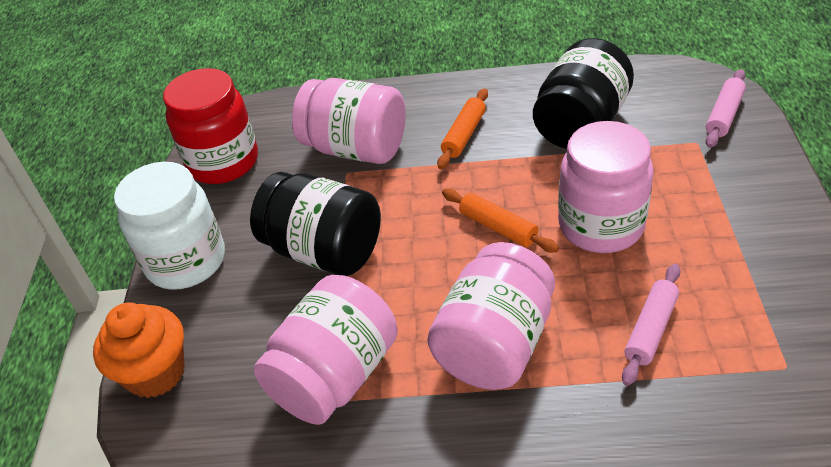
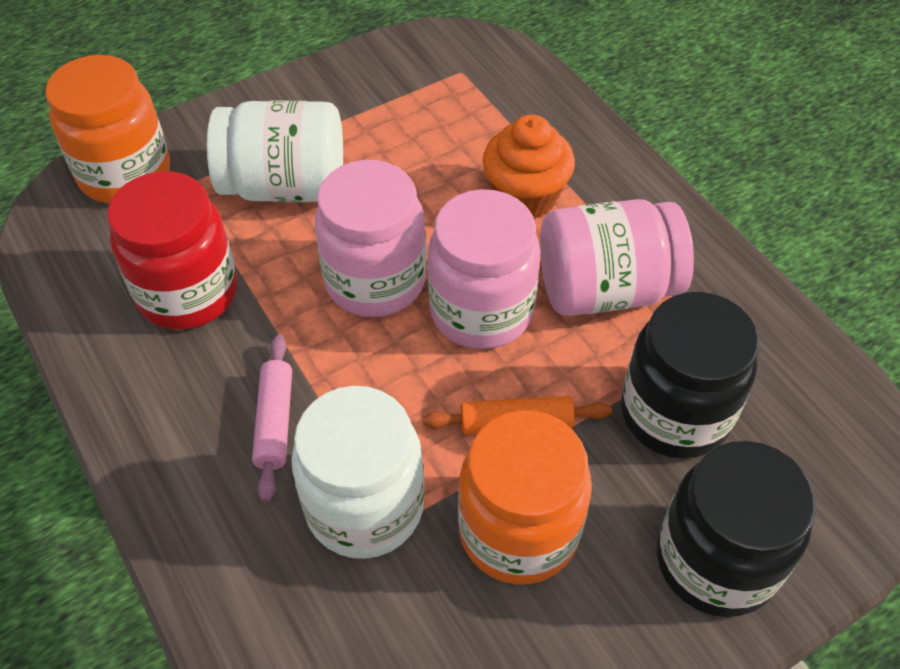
orange jar: none = 0 -> [45,55,170,204] [458,410,592,585] = 2
orange rolling pin: [437,88,488,169] [442,189,559,253] = 2 -> [422,396,612,435] = 1
pink jar: [254,275,398,425] [292,78,406,164] [427,242,555,390] [558,121,654,253] = 4 -> [314,160,426,317] [428,189,541,349] [540,199,694,316] = 3
pink rolling pin: [622,264,681,386] [705,69,746,148] = 2 -> [252,334,292,502] = 1
white jar: [114,162,225,290] = 1 -> [207,100,343,202] [291,386,424,559] = 2

